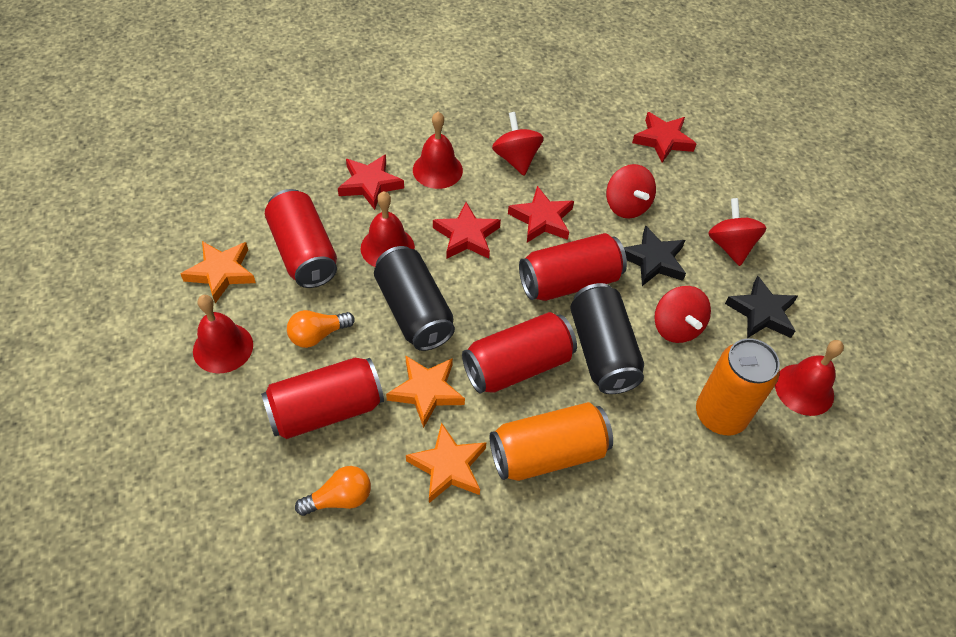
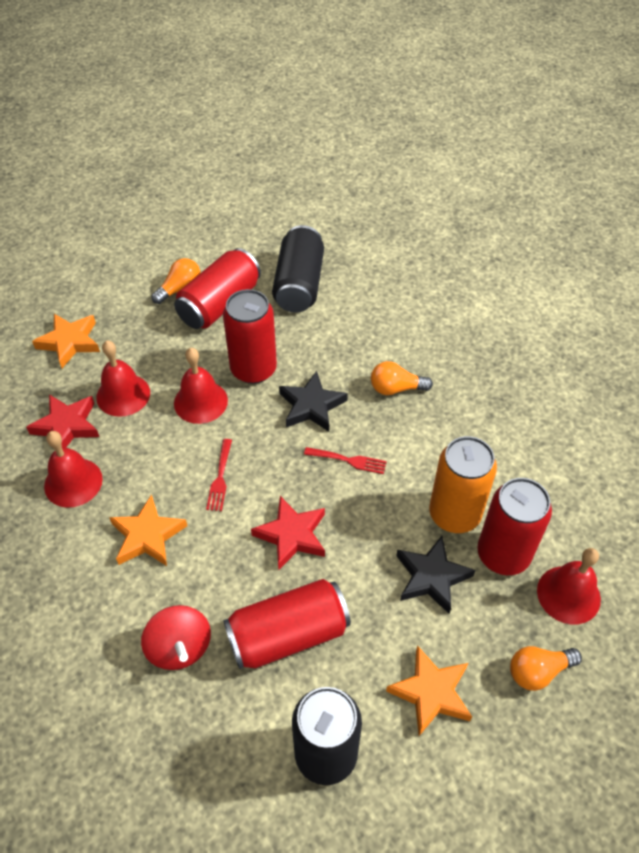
orange can: [490,402,613,481] [696,338,780,435] = 2 -> [429,436,497,533] = 1
orange light bulb: [287,310,355,348] [295,466,371,516] = 2 -> [151,258,201,304] [371,361,433,395] [510,646,582,691] = 3
red fork: none = 0 -> [206,439,232,511] [304,447,387,474] = 2
red spinning top: [492,112,544,175] [606,164,656,219] [654,286,711,343] [708,198,766,266] = 4 -> [141,605,211,670] = 1
red star: [338,154,404,210] [433,202,501,259] [508,186,574,243] [632,112,696,163] = 4 -> [26,394,99,448] [251,496,325,570] = 2

